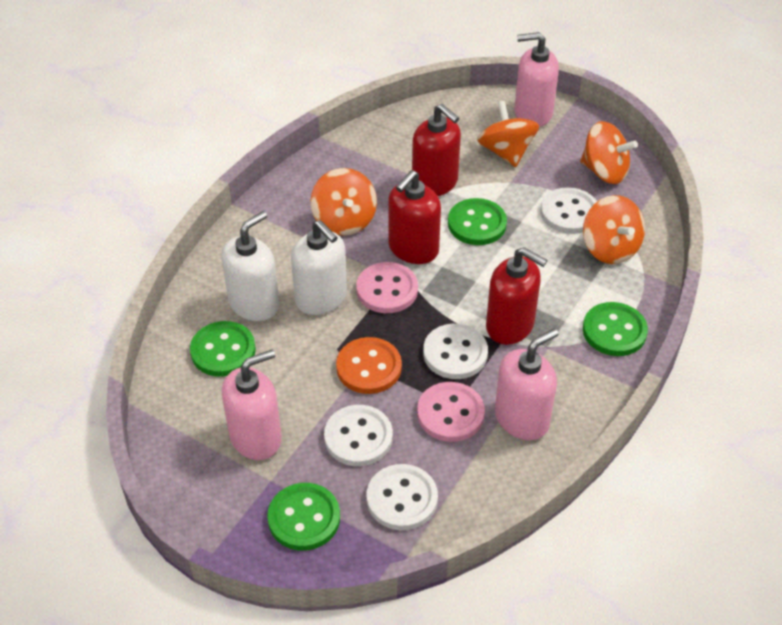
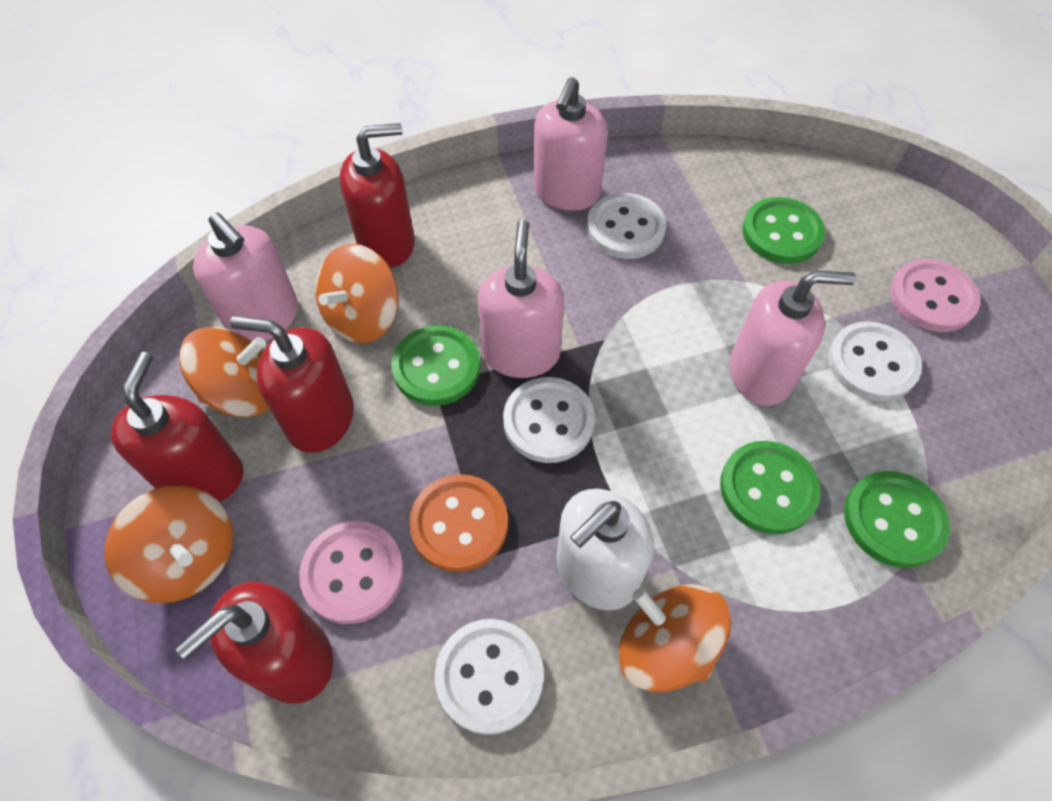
pink soap dispenser: [222,350,282,460] [495,328,558,440] [514,32,559,127] = 3 -> [193,212,298,341] [477,220,564,378] [534,77,608,211] [729,270,856,406] = 4
red soap dispenser: [388,170,441,264] [412,104,461,196] [486,247,547,345] = 3 -> [110,352,243,502] [176,582,333,704] [230,316,354,453] [340,123,415,268] = 4
white soap dispenser: [221,211,279,321] [291,220,347,315] = 2 -> [556,489,654,611] = 1

